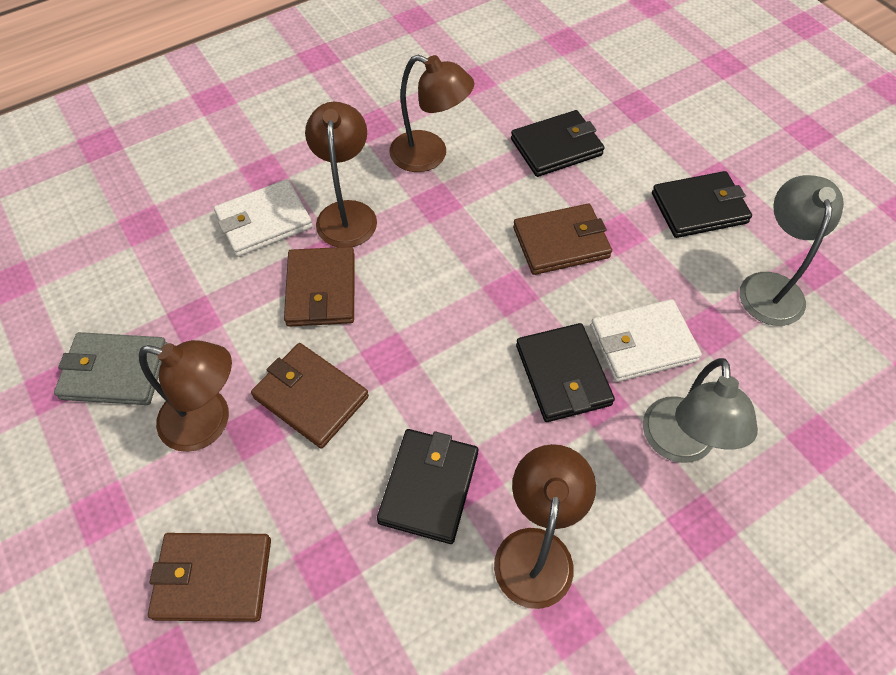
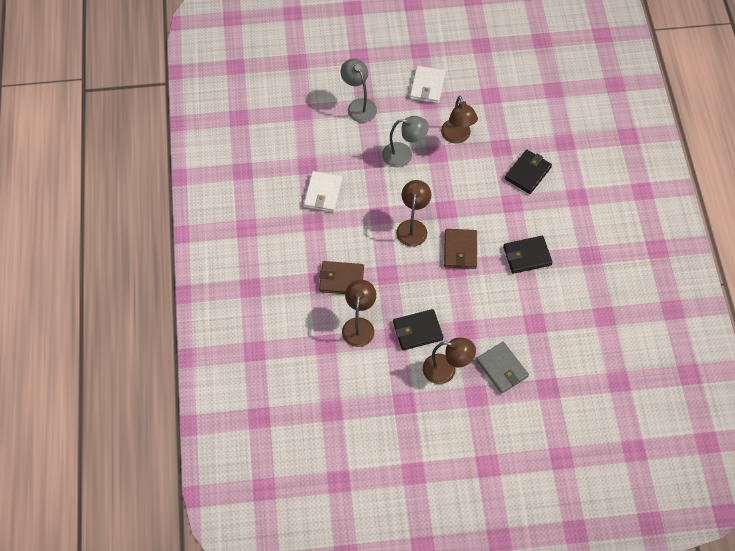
black wallet: [377,429,478,544] [511,110,605,177] [516,323,615,422] [652,171,752,238] = 4 -> [393,309,443,350] [503,236,553,274] [505,149,552,194] = 3
brown wallet: [148,533,271,622] [251,343,369,448] [284,247,355,327] [513,204,612,275] = 4 -> [319,261,364,294] [444,229,477,269] = 2

